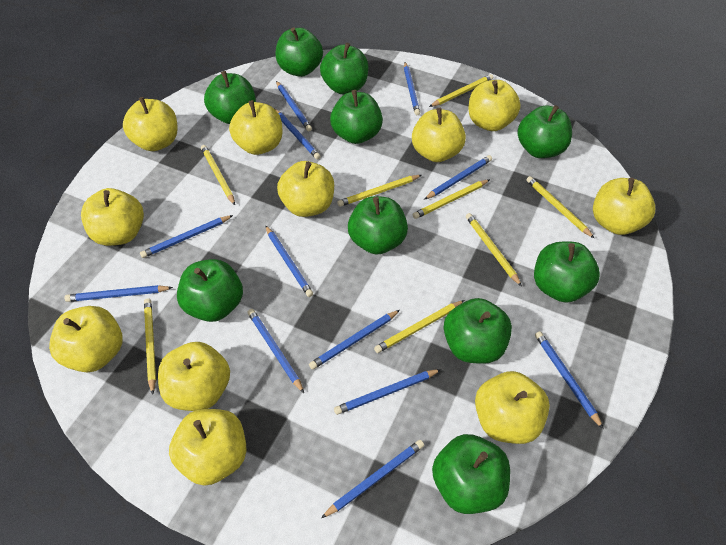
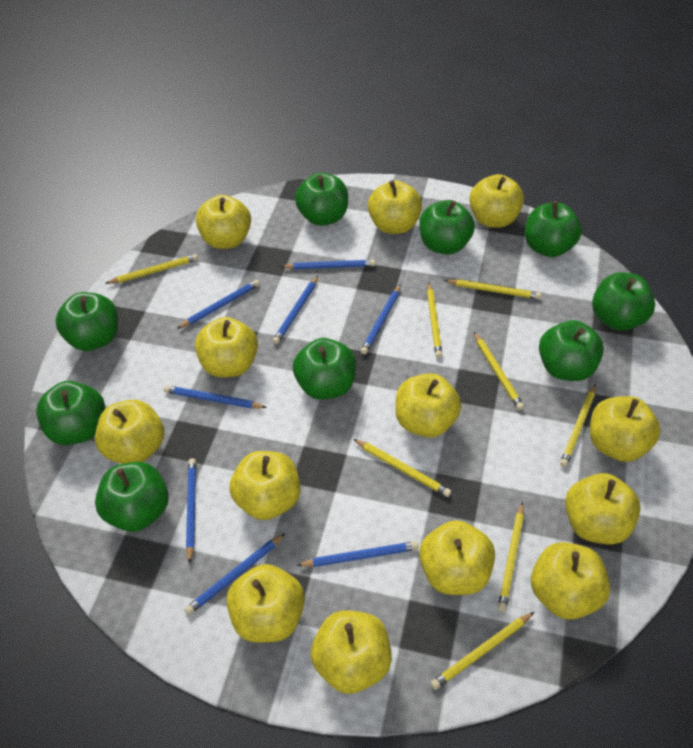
blue pencil: [64,285,173,302] [140,215,233,258] [247,309,304,393] [265,225,313,297] [275,109,321,159] [276,81,312,131] [309,310,400,370] [321,440,424,518] [334,369,441,415] [404,62,420,115] [424,155,492,200] [535,331,603,429] = 12 -> [164,385,267,409] [177,280,260,329] [185,533,285,615] [186,458,196,564] [272,276,318,344] [281,260,375,269] [297,541,419,567] [361,284,401,355] = 8
green apple: [177,259,243,322] [204,71,256,124] [276,27,323,77] [320,43,368,94] [330,90,383,144] [348,196,408,255] [432,434,510,514] [443,298,512,364] [517,105,572,158] [534,241,600,303] = 10 -> [36,381,105,445] [55,292,118,351] [95,462,169,532] [293,338,356,400] [295,173,348,226] [419,200,475,255] [525,201,582,257] [539,320,604,381] [592,272,655,331] = 9
yellow apple: [49,306,123,372] [81,188,144,246] [123,97,178,151] [158,342,230,411] [169,409,247,486] [229,100,283,155] [277,161,334,217] [412,108,466,162] [468,80,521,131] [475,371,550,444] [593,178,655,235] = 11 -> [95,400,164,464] [195,317,258,377] [196,195,251,249] [227,564,305,643] [229,451,301,520] [311,610,392,694] [368,180,422,234] [395,373,461,438] [419,520,495,595] [469,174,524,228] [531,542,610,620] [565,473,641,545] [590,396,660,462] = 13

